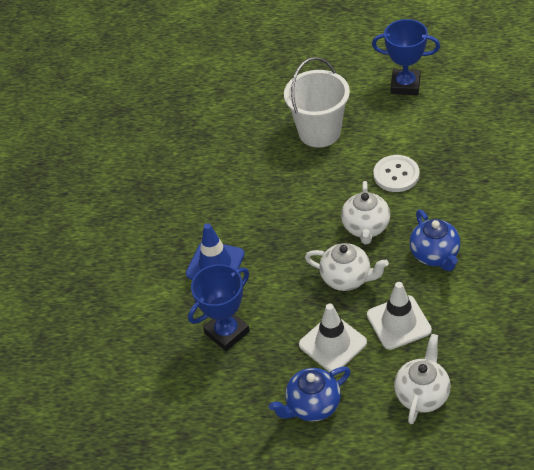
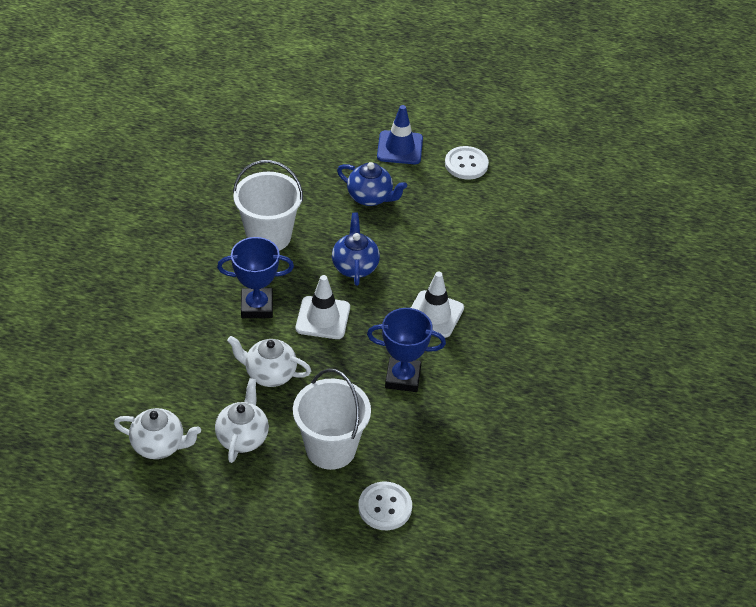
white bucket: [284,57,350,148] = 1 -> [233,160,303,251] [293,369,371,470] = 2
white button: [374,155,419,192] = 1 -> [358,482,412,530] [445,146,489,180] = 2

